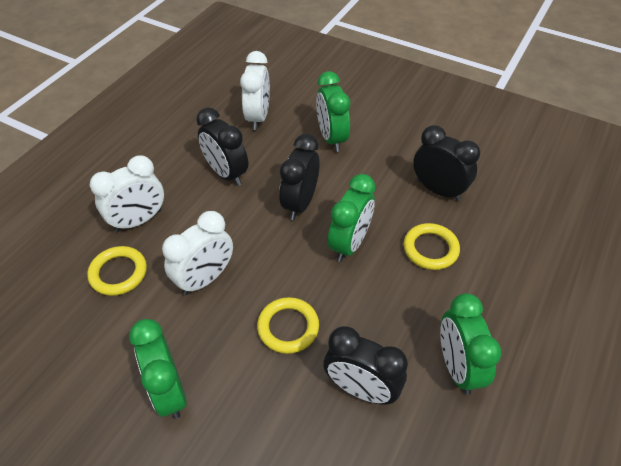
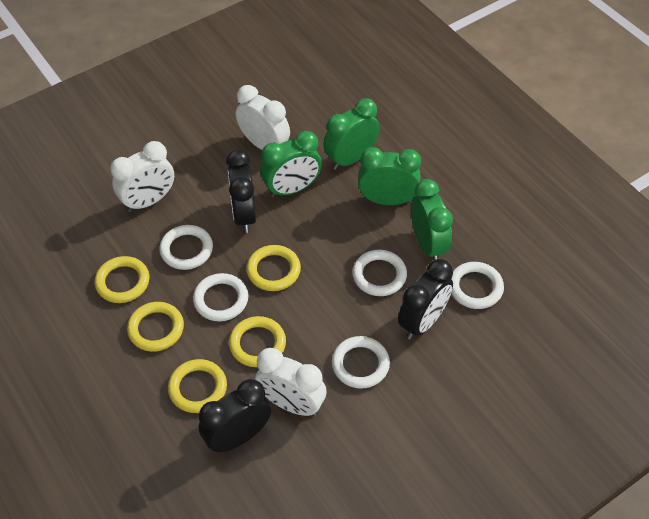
black clock: [196,107,248,186] [279,134,320,220] [323,326,408,405] [413,125,480,201] = 4 -> [199,379,271,453] [226,149,256,233] [398,259,453,339] = 3
white ring: none = 0 -> [160,225,213,270] [193,273,248,321] [332,336,390,389] [352,250,407,296] [451,262,504,309] = 5
yellow ring: [87,246,147,296] [257,297,319,354] [403,223,460,270] = 3 -> [95,256,149,303] [127,302,184,352] [168,359,227,413] [229,316,286,367] [246,245,301,291] = 5

